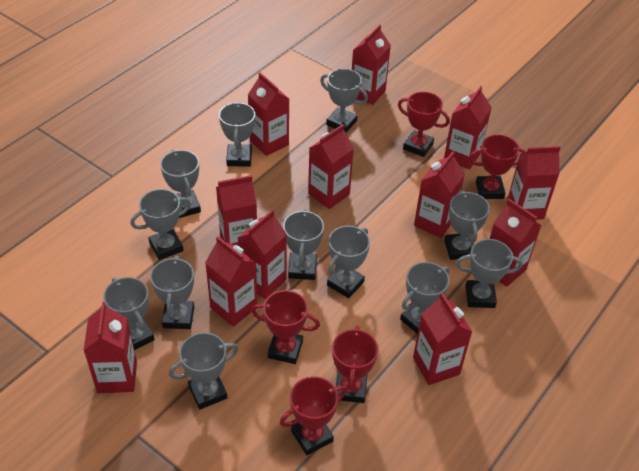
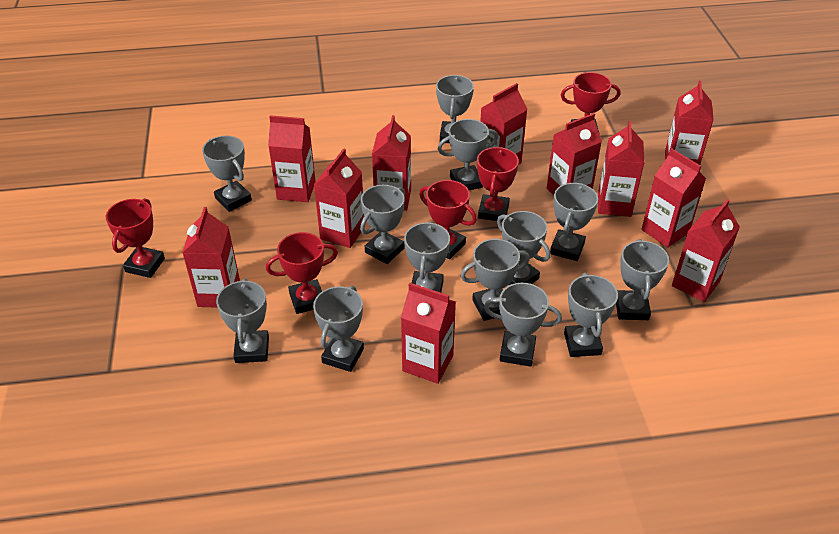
grey trophy: [103,277,155,350] [131,189,191,260] [150,256,194,329] [160,150,201,218] [169,332,238,410] [219,102,255,167] [283,209,324,280] [320,69,368,132] [327,226,370,298] [400,262,450,334] [444,190,490,260] [456,239,523,308] = 12 -> [202,136,252,212] [216,278,269,363] [313,286,364,372] [360,185,405,264] [404,221,450,293] [436,75,474,143] [438,119,498,190] [461,239,530,321] [484,283,562,367] [497,211,550,285] [550,183,598,261] [564,273,618,357] [616,239,669,320] = 13
red carton: [83,302,137,393] [205,237,258,327] [216,175,257,246] [238,209,287,299] [248,72,289,156] [308,124,354,209] [352,24,391,105] [413,292,472,385] [414,151,465,238] [444,86,492,169] [490,199,541,287] [507,146,561,220] = 12 -> [182,207,240,308] [268,115,316,202] [314,148,364,248] [372,115,411,211] [401,283,456,384] [480,83,528,165] [547,113,602,195] [598,121,644,217] [641,149,706,248] [665,80,714,165] [672,199,740,302] = 11

